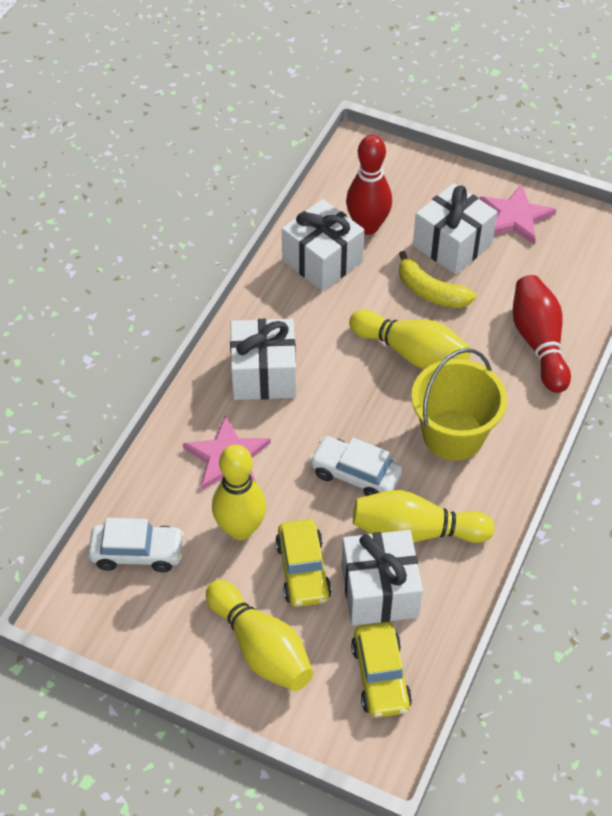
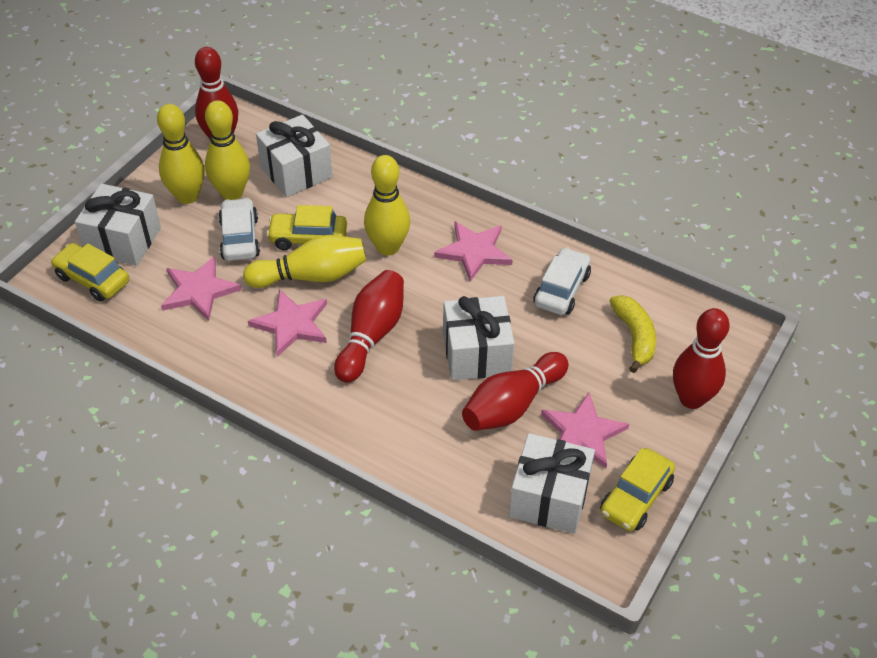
pink star: [183,415,271,491] [480,184,556,245] = 2 -> [161,256,242,321] [248,289,327,357] [434,221,513,282] [541,392,629,469] = 4
red bowling pin: [346,135,392,235] [513,275,571,393] = 2 -> [195,47,238,139] [334,270,404,383] [462,352,569,431] [673,308,729,409] = 4
yellow bucket: [411,348,507,461] = 1 -> none = 0
yellow car: [275,519,332,607] [351,622,412,718] = 2 -> [51,243,129,302] [266,205,347,250] [600,448,675,531] = 3

